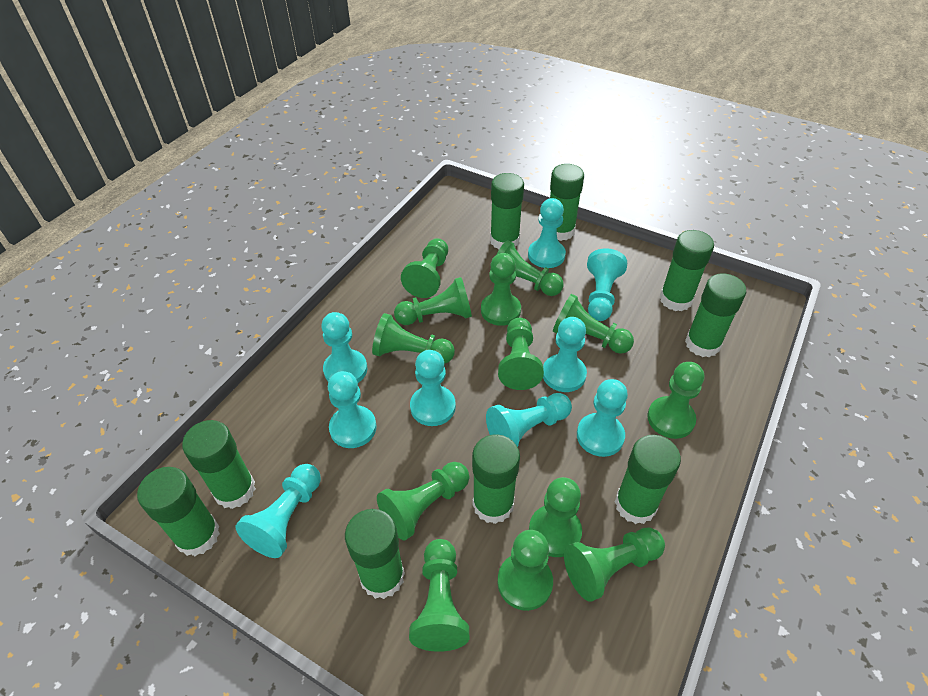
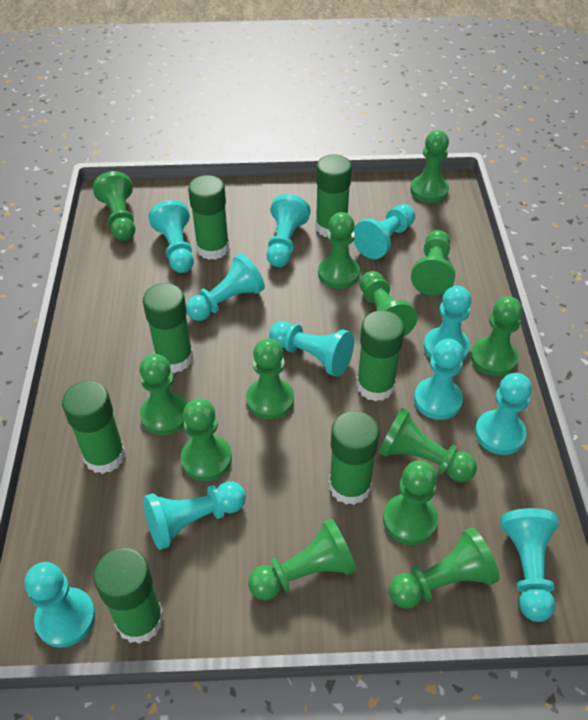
green glue stick: [137,467,220,556] [182,420,256,509] [345,509,405,599] [472,434,520,524] [490,173,524,250] [550,164,584,241] [615,435,681,524] [660,230,714,311] [685,274,746,357] = 9 -> [62,380,126,474] [94,548,164,644] [143,283,193,373] [188,175,229,260] [315,154,352,237] [329,411,379,505] [356,310,405,402] = 7
turquoise pawn: [236,464,321,558] [321,312,367,383] [328,371,377,448] [410,350,456,426] [486,393,572,447] [528,198,566,268] [543,317,587,392] [577,379,628,457] [587,248,627,321] = 9 -> [25,562,95,648] [143,481,246,550] [149,200,194,273] [186,254,265,321] [266,194,311,267] [269,321,354,377] [354,204,415,259] [414,339,464,420] [424,286,472,361] [475,373,532,455] [500,508,559,622] = 11

